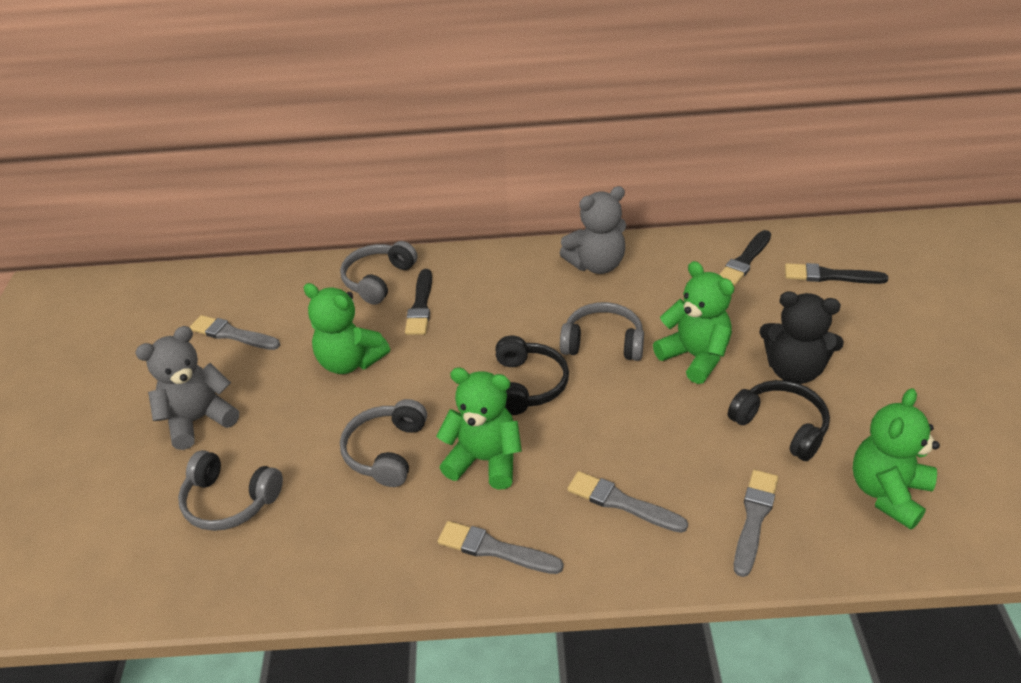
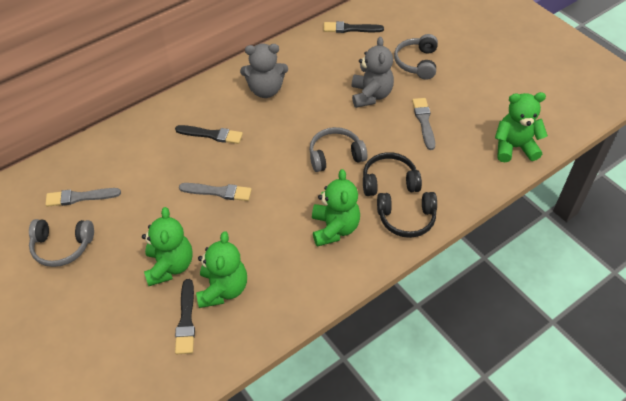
black teddy bear: [759,291,844,384] = 1 -> none = 0
grey brush: [189,315,280,350] [438,521,564,574] [567,471,688,533] [734,470,778,577] = 4 -> [45,188,121,207] [179,183,252,201] [412,98,435,150] = 3
grey headphones: [178,450,283,531] [340,241,417,305] [340,399,427,487] [560,302,644,361] = 4 -> [29,219,94,267] [309,127,367,172] [394,34,438,79] = 3

